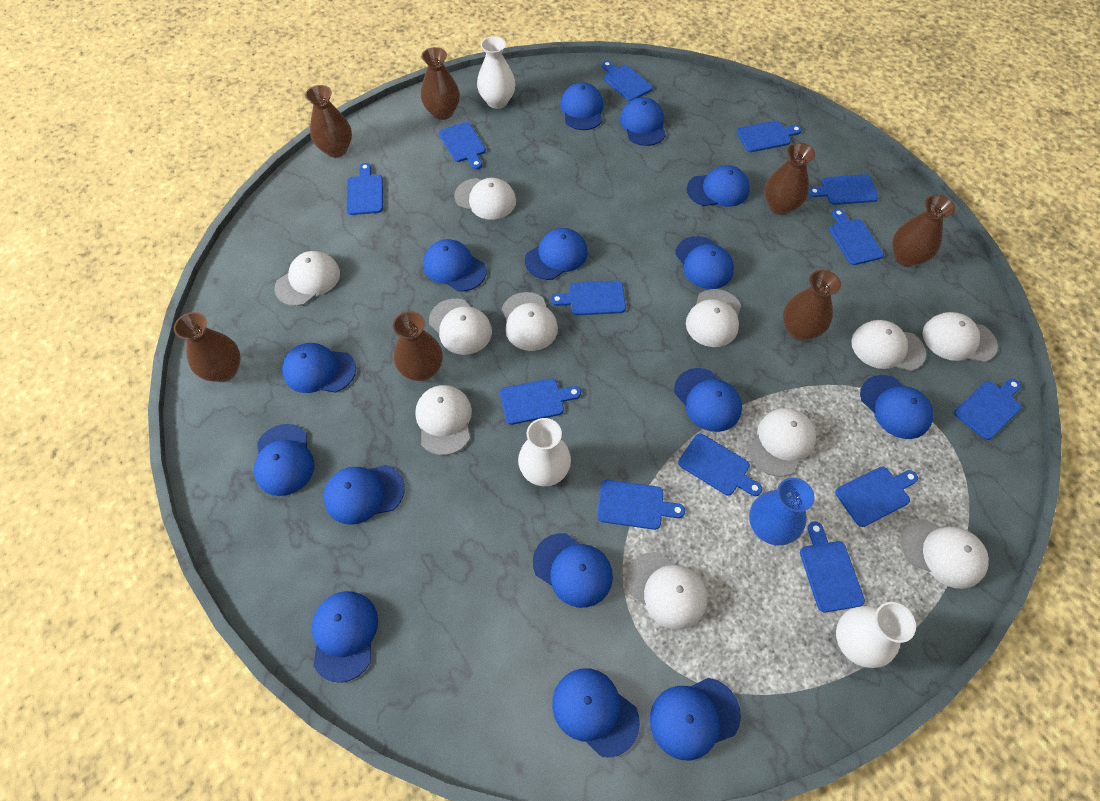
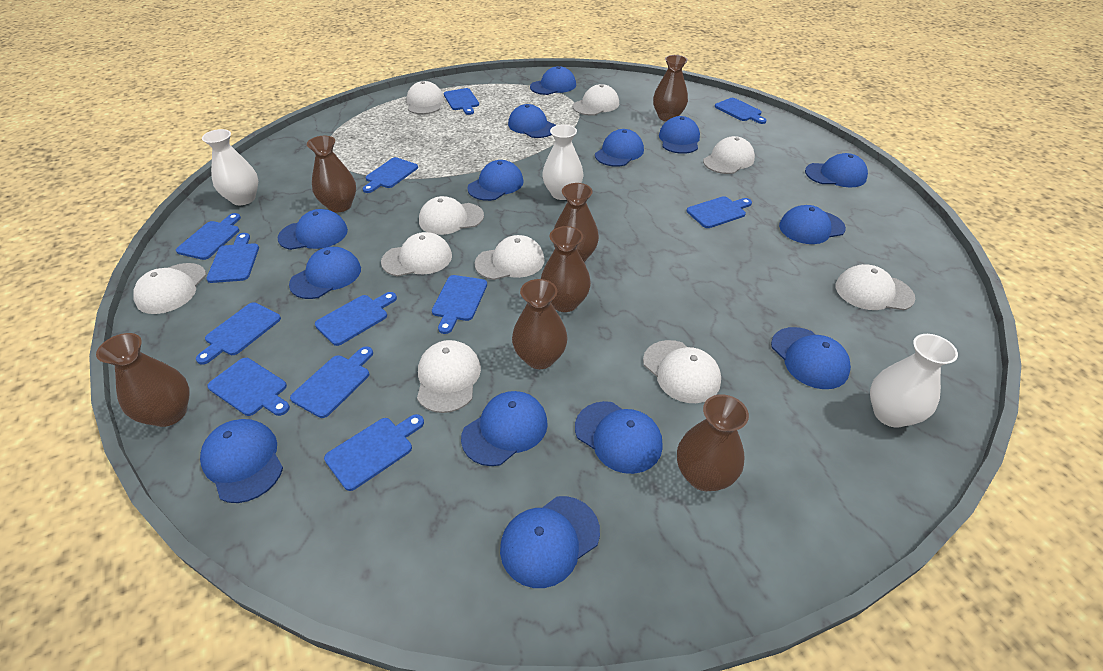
blue cap: [254,424,314,496] [282,343,356,393] [312,591,378,683] [324,465,405,525] [423,239,486,291] [525,228,588,280] [533,533,613,608] [552,668,640,758] [560,82,603,130] [620,97,666,146] [650,678,741,760] [674,368,742,432] [675,236,734,289] [687,165,750,207] [860,375,933,439] = 15 -> [200,419,283,503] [277,209,348,250] [289,247,361,299] [461,391,548,466] [467,160,524,201] [500,496,600,588] [508,104,556,138] [530,66,576,95] [575,401,663,474] [595,129,644,167] [659,116,700,154] [771,327,851,389] [779,205,846,244] [805,153,868,187] = 14
blue cutting board: [347,163,383,215] [439,122,486,170] [500,378,581,425] [551,281,626,315] [597,480,685,530] [602,61,653,101] [678,433,762,496] [737,121,802,152] [800,521,865,612] [808,174,879,205] [829,208,884,265] [835,467,918,527] [954,379,1021,440] = 13 -> [176,213,241,260] [196,302,281,365] [206,233,259,283] [207,358,290,416] [290,346,373,418] [315,292,397,346] [324,414,424,491] [363,157,418,193] [432,275,487,334] [444,88,479,115] [687,196,752,228] [715,98,767,124] = 12
blue vase: [749,478,815,546] = 1 -> none = 0
white cap: [275,251,340,306] [415,385,472,455] [429,299,492,355] [454,178,516,220] [502,292,558,351] [626,552,708,630] [686,289,741,347] [748,408,816,477] [851,320,926,371] [900,519,989,589] [923,312,998,362] = 11 -> [133,263,206,314] [381,232,452,277] [407,81,444,114] [417,340,481,413] [419,196,484,235] [474,235,545,280] [573,84,619,116] [643,340,721,403] [703,136,755,174] [836,264,915,310] = 10

